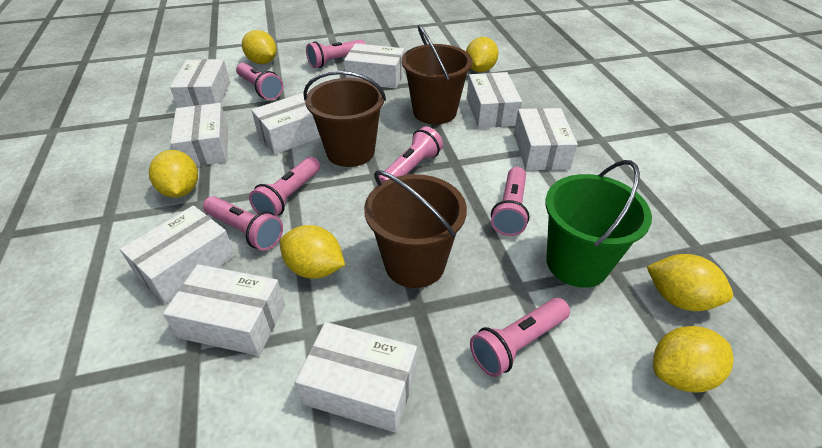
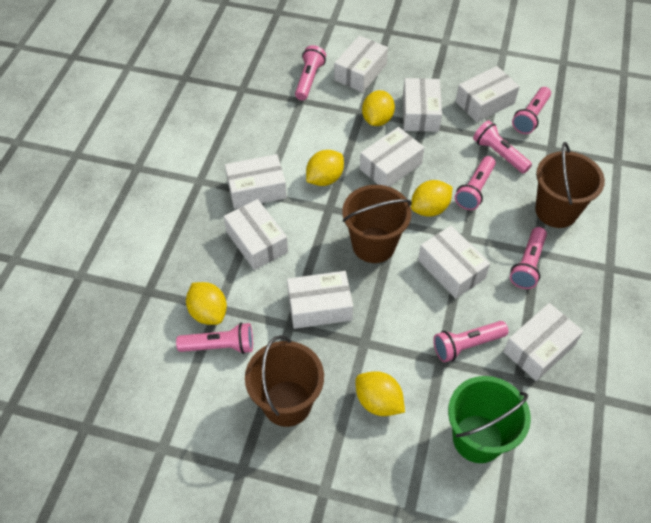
yellow lemon: [149,150,198,198] [242,30,277,64] [280,225,345,279] [466,37,498,72] [647,254,733,311] [653,326,734,393] = 6 -> [186,282,227,325] [306,150,344,186] [355,371,405,416] [362,90,395,126] [411,180,452,217] = 5

